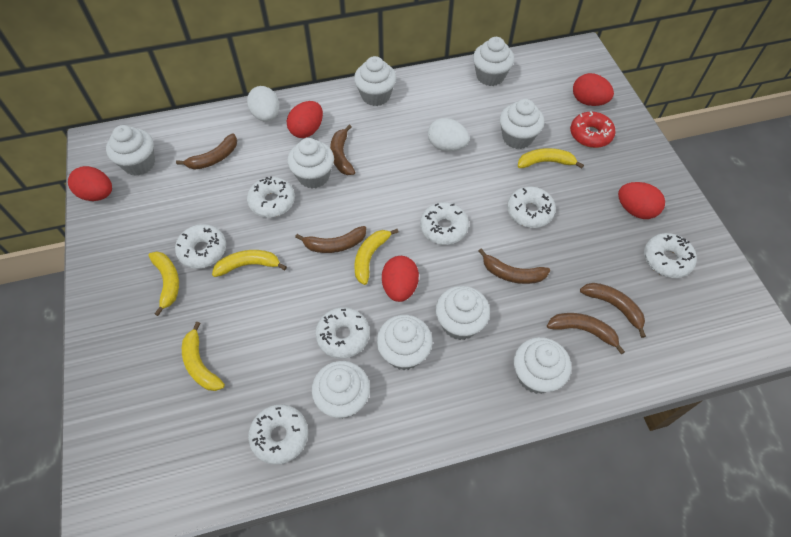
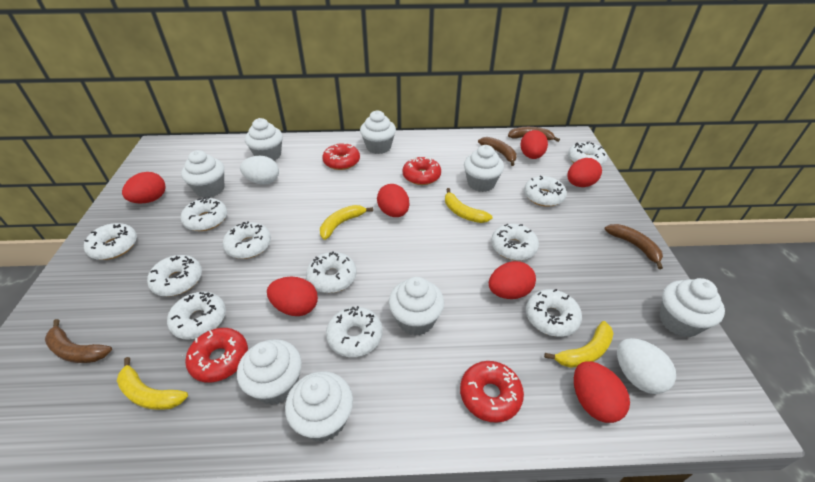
brown banana: [176,134,237,170] [295,226,366,253] [330,125,355,175] [479,248,550,284] [547,313,625,354] [580,283,646,338] = 6 -> [45,319,112,363] [478,137,517,166] [508,127,560,142] [605,224,663,269] = 4
red donut: [570,111,616,148] = 1 -> [185,328,248,382] [322,142,360,170] [403,156,441,185] [460,361,524,423] = 4
red egg: [68,166,112,201] [287,101,323,138] [382,256,419,302] [573,73,614,106] [618,182,665,219] = 5 -> [122,172,166,203] [267,277,318,316] [377,184,409,217] [489,261,536,299] [521,130,548,159] [567,158,602,187] [574,361,630,423] = 7
white cupcake: [106,125,155,176] [287,138,334,188] [312,361,370,418] [354,56,396,106] [377,315,433,370] [436,286,490,340] [473,37,514,86] [500,99,544,149] [514,337,571,394] = 9 -> [181,150,224,198] [237,339,302,405] [245,118,283,161] [285,371,353,442] [360,110,396,154] [389,277,444,335] [464,145,504,192] [659,278,725,337] = 8
white donut: [175,224,226,269] [247,176,295,218] [248,404,308,465] [315,307,370,359] [420,202,469,245] [507,187,556,228] [644,233,697,278] = 7 -> [84,223,137,260] [147,255,202,297] [167,292,226,340] [181,197,227,231] [223,221,271,259] [306,251,357,293] [326,306,383,357] [491,224,539,260] [524,175,567,207] [526,289,582,337] [568,141,607,166] = 11
yellow banana: [148,251,179,316] [182,322,225,391] [212,250,287,277] [354,229,399,285] [518,148,584,168] = 5 -> [117,357,188,410] [320,205,373,240] [445,188,492,223] [544,321,614,368] = 4

